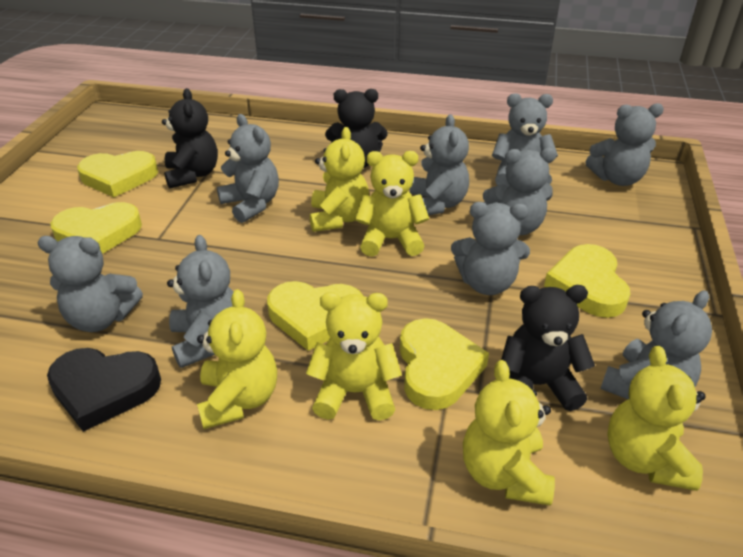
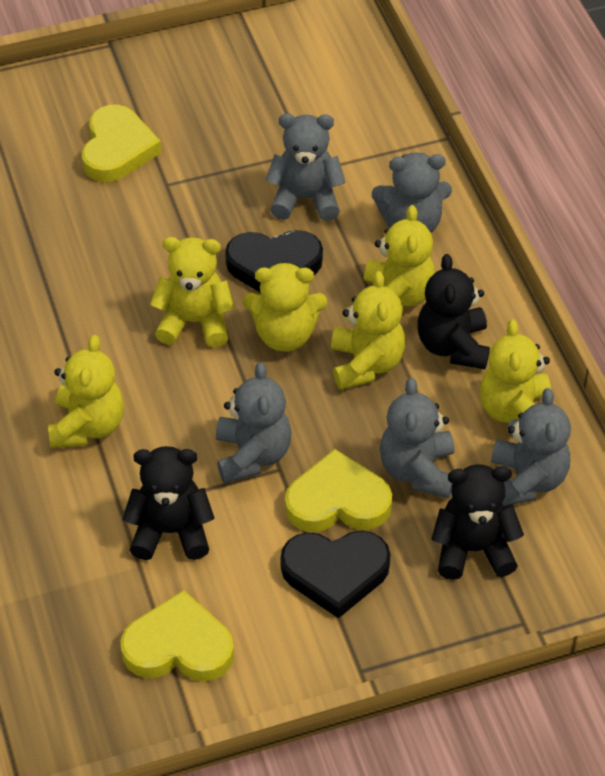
black heart: [47,348,161,432] = 1 -> [225,230,323,292] [281,531,391,618] = 2
grey teddy bear: [38,236,143,332] [167,235,233,368] [217,114,279,223] [410,114,469,215] [451,202,530,295] [483,148,557,235] [492,93,558,187] [585,103,664,186] [601,290,712,399] = 9 -> [216,362,291,484] [265,113,346,221] [372,152,452,233] [380,378,454,498] [491,388,571,506] = 5
yellow heart: [50,202,142,254] [77,151,158,197] [267,281,363,351] [400,318,489,410] [544,244,630,318] = 5 -> [81,104,161,182] [120,590,234,682] [285,449,392,532] = 3

